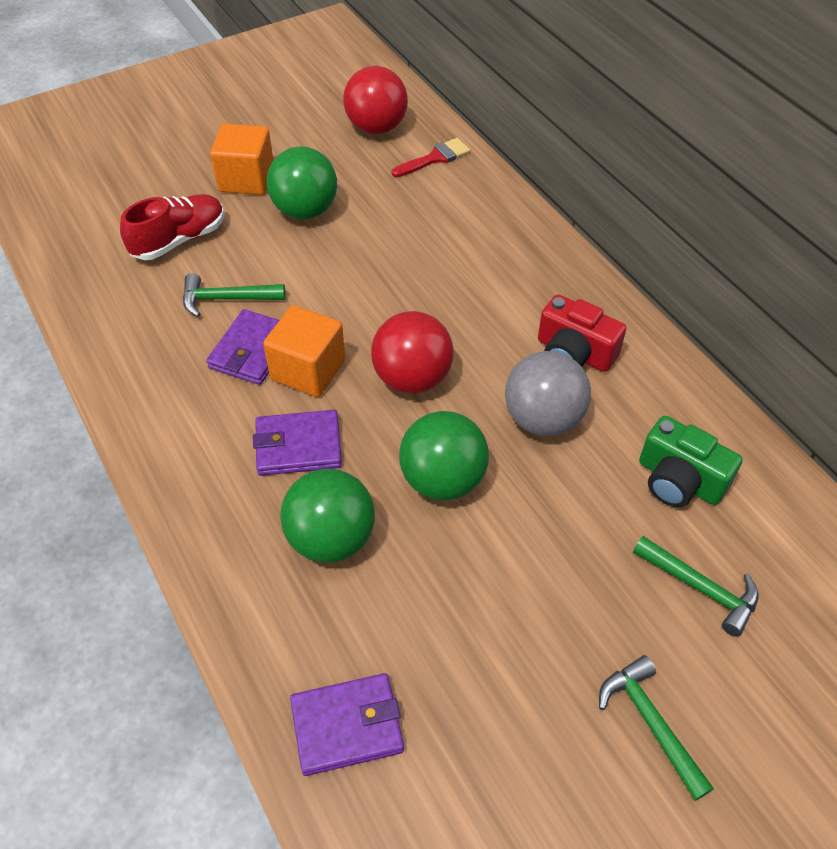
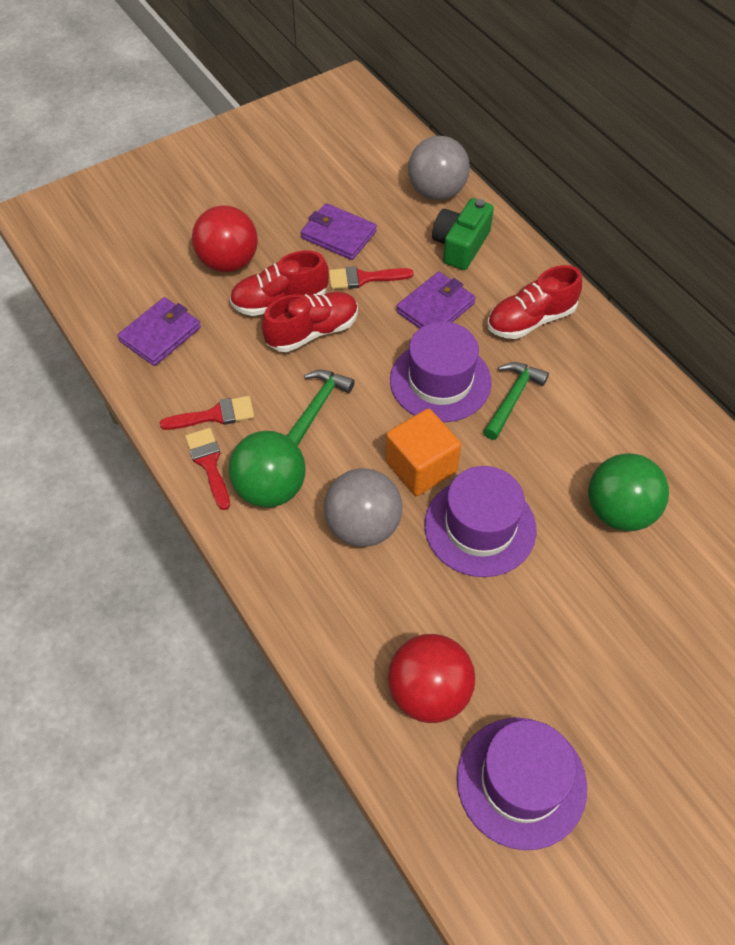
green ball: [267,147,337,219] [280,469,375,563] [399,411,489,501] = 3 -> [228,431,306,508] [588,453,669,531] = 2
green hammer: [183,273,285,317] [599,655,714,801] [633,536,758,637] = 3 -> [287,370,355,446] [483,362,549,440] = 2
grey ball: [505,351,591,436] = 1 -> [324,468,402,547] [408,136,470,200] = 2
orange cube: [210,124,273,195] [263,305,345,397] = 2 -> [386,409,461,496] = 1
purple hat: none = 0 -> [390,322,492,422] [424,466,537,577] [457,718,587,850] = 3
red brush: [392,138,470,177] = 1 -> [159,396,254,430] [185,428,230,510] [329,266,414,289] = 3
red camera: [538,295,626,372] = 1 -> none = 0
red shoe: [120,194,225,260] = 1 -> [230,251,329,316] [262,292,358,352] [487,265,582,339] = 3

